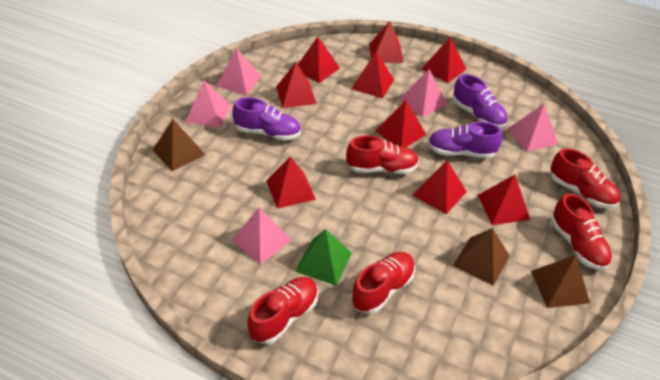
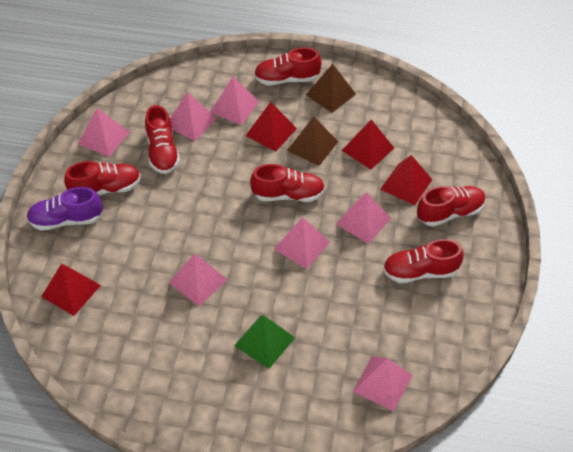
brown pyramid: [153,119,205,171] [453,228,510,286] [531,255,590,308] = 3 -> [287,116,338,166] [306,64,356,113] = 2
pink pyramid: [186,80,231,128] [216,48,262,95] [231,207,292,265] [399,69,448,117] [508,104,558,152] = 5 -> [78,108,130,157] [169,253,228,306] [170,92,217,141] [210,77,259,125] [274,217,330,269] [336,192,391,244] [353,356,412,411] = 7
purple shoe: [232,97,301,141] [428,122,502,159] [453,74,508,128] = 3 -> [27,187,103,231] = 1
red pyramid: [266,156,316,209] [276,62,317,108] [298,37,340,83] [351,52,394,98] [369,21,404,63] [376,100,426,147] [413,160,467,214] [422,37,466,83] [478,175,530,225] = 9 -> [41,263,101,316] [245,102,297,152] [342,119,394,170] [380,155,432,205] = 4
red shoe: [247,277,318,344] [346,135,419,174] [351,252,415,314] [550,148,620,208] [551,193,612,270] = 5 -> [64,161,141,195] [145,105,180,174] [250,164,325,202] [254,47,321,86] [383,239,463,283] [417,186,486,226] = 6

